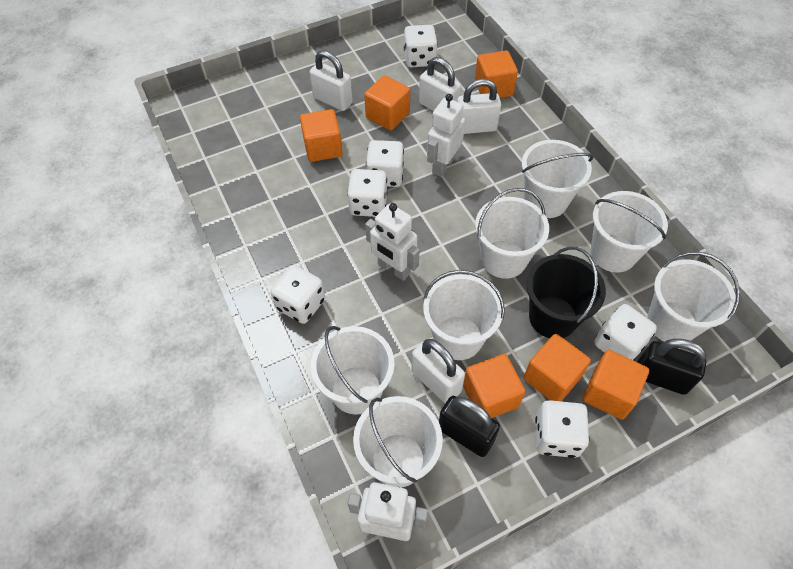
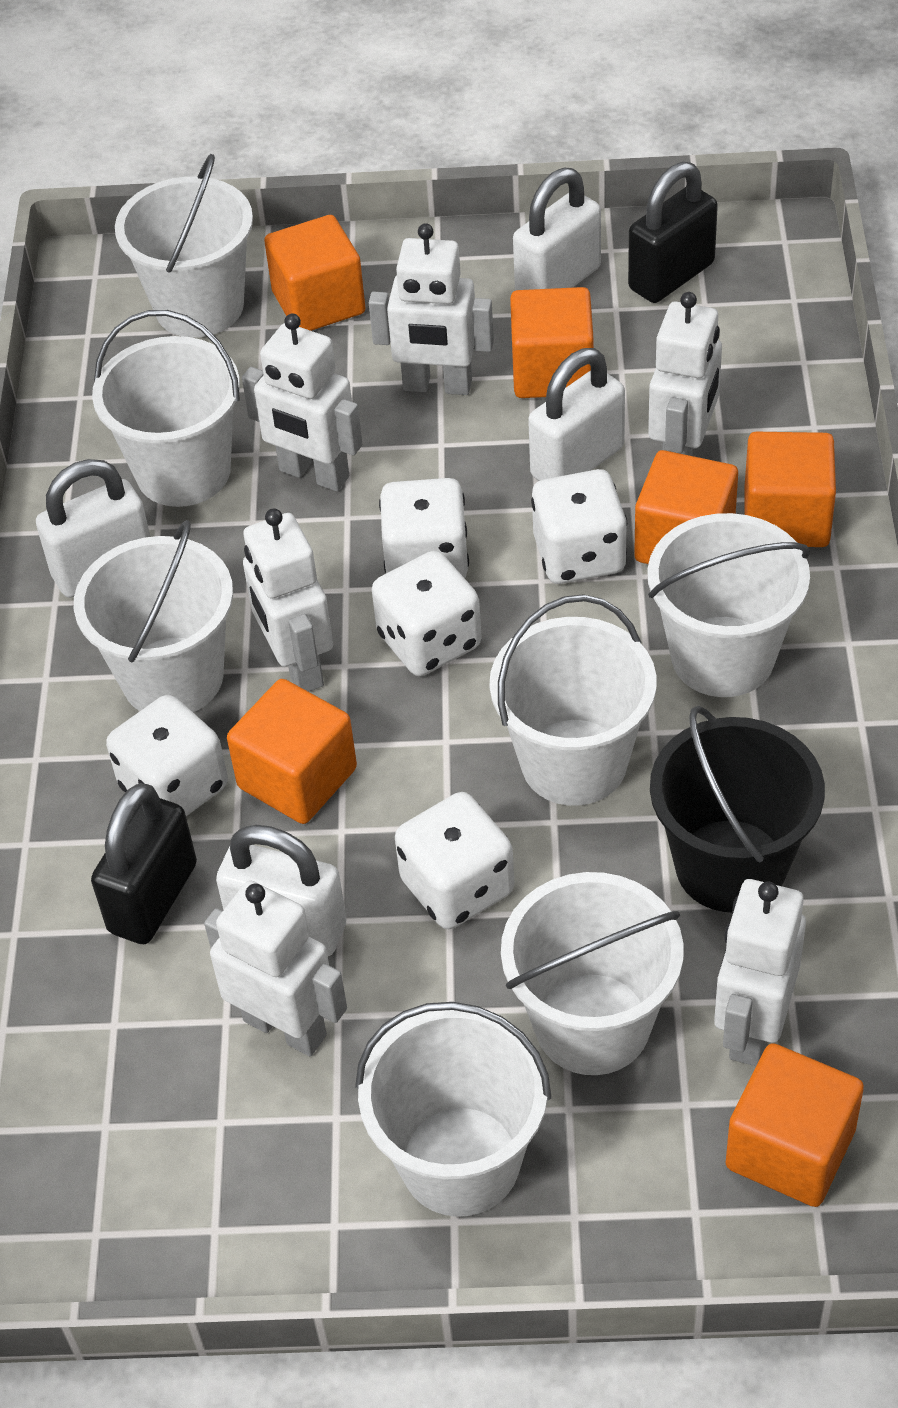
white dice: [270,265,325,324] [347,169,388,217] [366,140,404,187] [404,25,438,67] [535,400,589,458] [594,304,657,361] = 6 -> [106,695,228,816] [372,551,482,676] [379,478,469,578] [395,792,514,929] [531,469,627,584] = 5
white robot: [348,482,428,541] [365,203,420,281] [427,94,465,177] = 3 -> [204,880,347,1056] [242,313,362,491] [243,508,333,692] [369,223,494,395] [648,292,722,456] [714,879,806,1066] = 6

